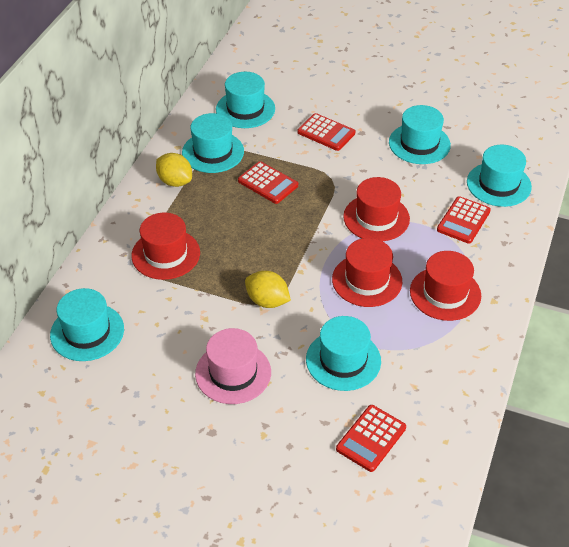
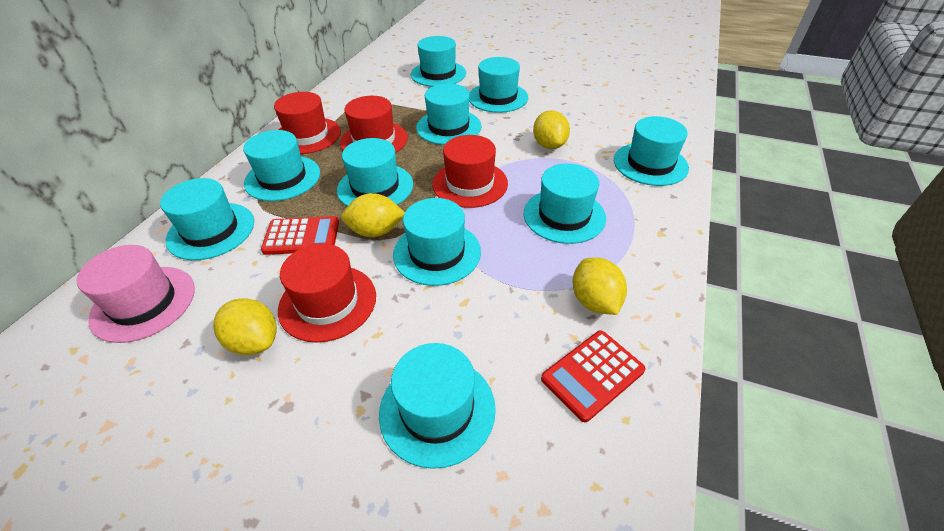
red calculator: [238,161,298,204] [298,113,355,151] [336,405,406,472] [437,196,491,244] = 4 -> [261,216,339,255] [541,331,646,422] = 2
turquoise hat: [50,288,124,361] [182,113,244,173] [216,72,275,128] [306,316,381,391] [389,105,451,164] [467,145,532,207] = 6 -> [160,178,254,260] [243,130,320,201] [337,138,413,206] [379,343,496,469] [393,198,481,286] [411,36,466,87] [416,84,481,145] [469,57,528,113] [524,163,606,244] [614,116,689,186] = 10
yellow lemon: [156,153,192,187] [245,271,291,308] = 2 -> [213,298,277,355] [341,193,405,237] [533,110,570,149] [573,257,627,315] = 4

